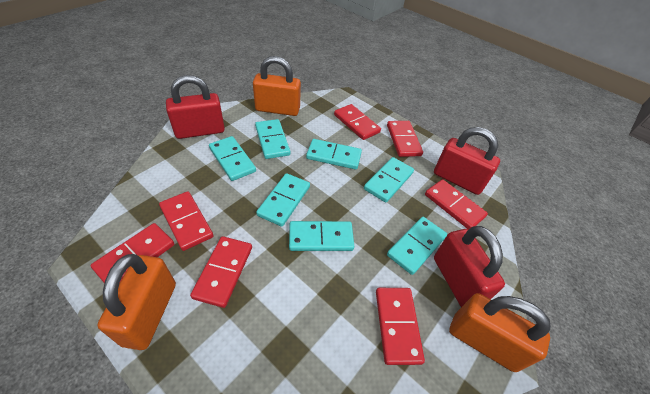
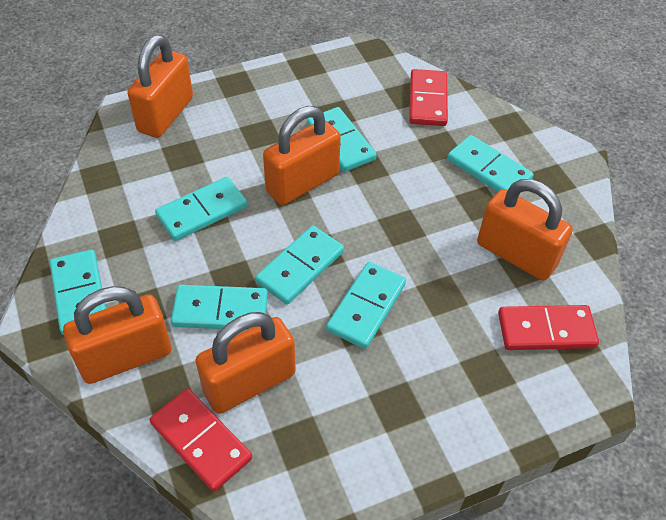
orange padlock: [97,254,176,350] [253,56,301,116] [449,293,551,372] = 3 -> [63,286,171,384] [128,35,193,138] [196,312,296,414] [263,106,341,205] [477,179,573,281] = 5
red domino: [90,223,174,284] [159,191,213,251] [190,236,252,308] [334,104,381,140] [376,288,425,365] [387,121,423,157] [425,179,488,229] = 7 -> [150,389,252,492] [409,69,448,126] [498,305,599,350] = 3
red padlock: [166,75,225,139] [434,127,500,195] [434,226,505,307] = 3 -> none = 0

